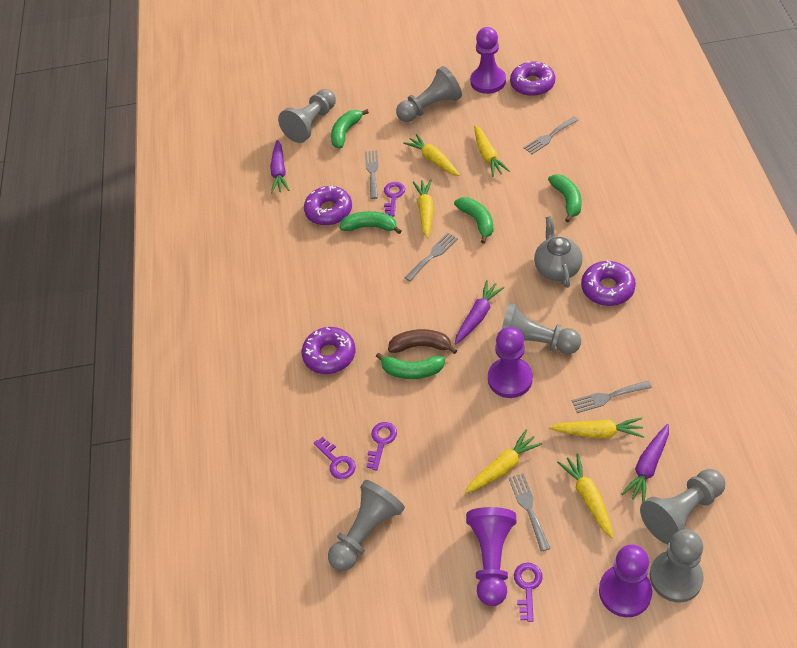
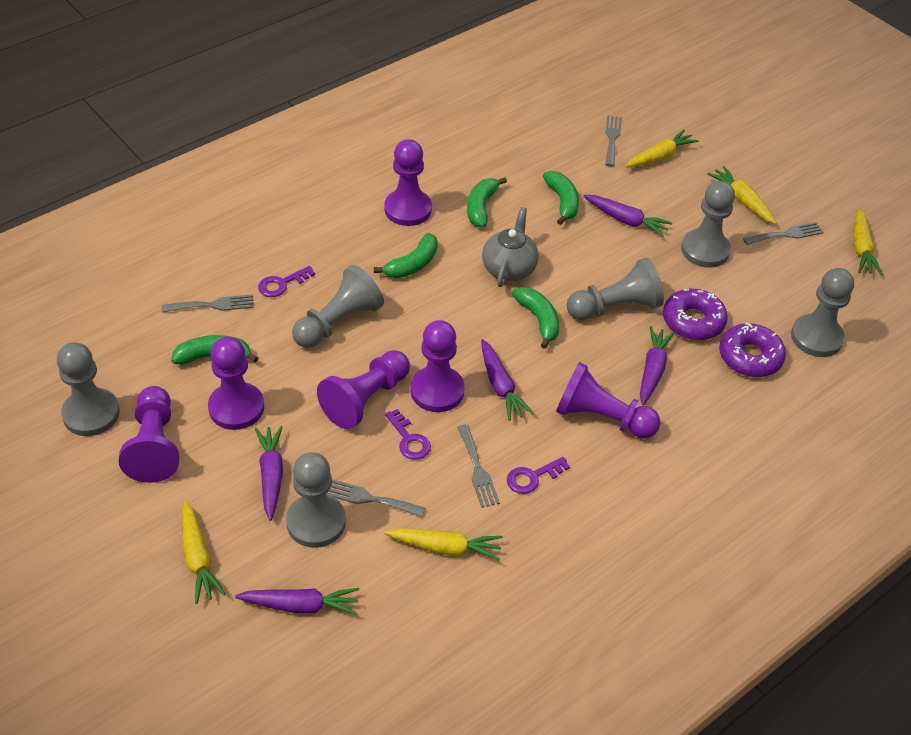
brown banana: [388,329,457,354] = 1 -> none = 0
purple carrot: [270,140,289,193] [455,280,505,344] [621,424,669,503] = 3 -> [235,588,359,615] [255,426,283,521] [481,339,533,421] [583,195,672,237] [640,326,675,406] = 5
purple donut: [302,327,356,374] [304,185,352,226] [510,61,555,96] [581,260,636,306] = 4 -> [663,289,728,340] [719,323,786,377] = 2
purple key: [314,437,356,479] [366,422,397,471] [384,182,405,216] [514,563,543,622] = 4 -> [258,266,315,297] [385,409,431,460] [507,457,570,494] = 3
purple pawn: [466,507,516,606] [470,27,506,94] [488,327,533,398] [599,545,652,617] = 4 -> [119,386,179,483] [208,337,264,430] [317,350,410,429] [384,139,432,226] [410,320,465,412] [556,362,660,439] = 6
yellow carrot: [403,134,460,176] [413,179,434,238] [465,430,542,494] [474,125,510,177] [549,417,644,438] [557,453,614,539] = 6 -> [182,501,226,604] [384,528,503,561] [625,129,699,168] [707,166,777,224] [853,208,883,275] = 5

